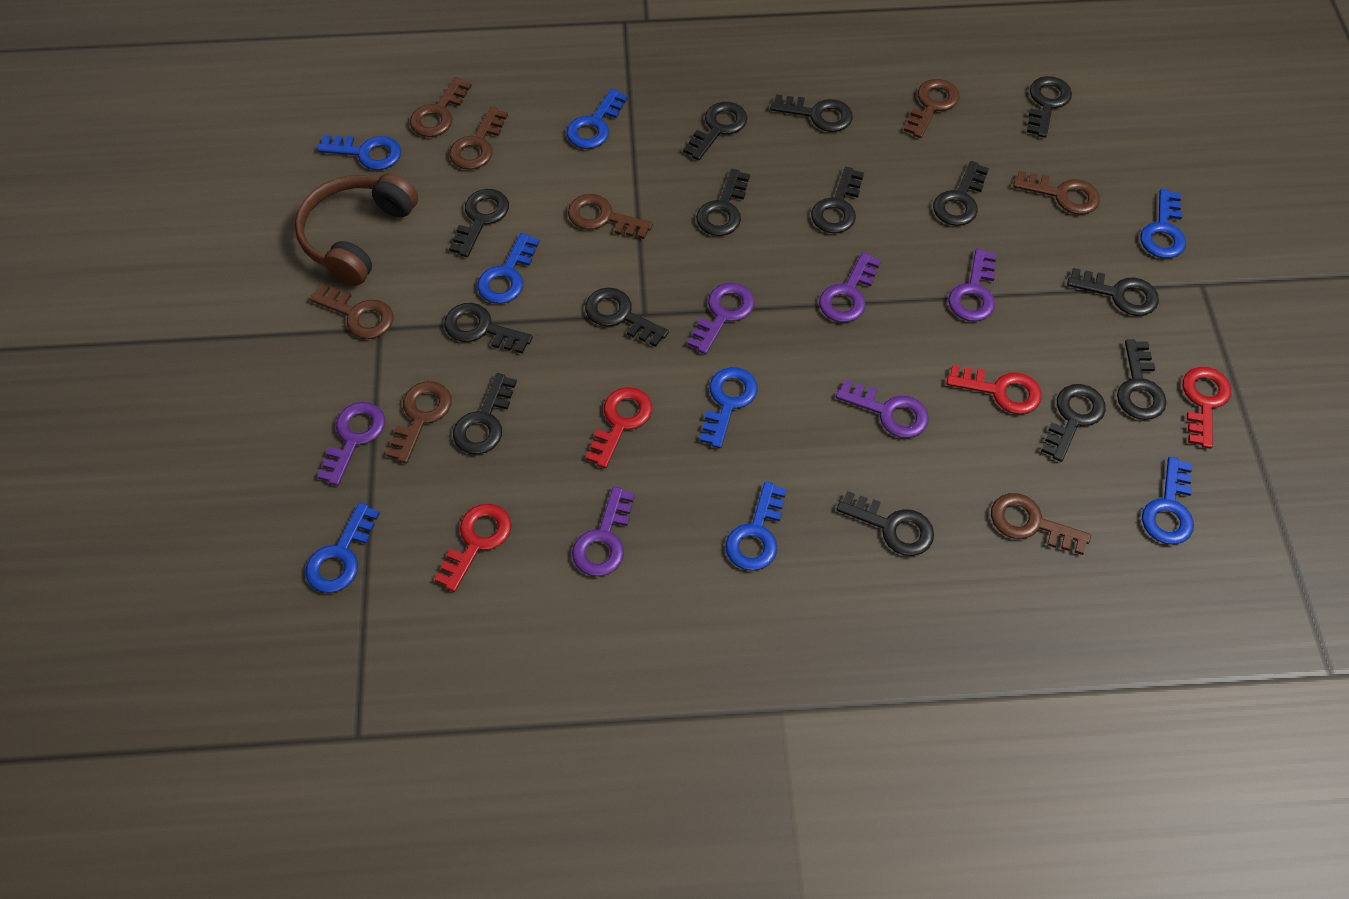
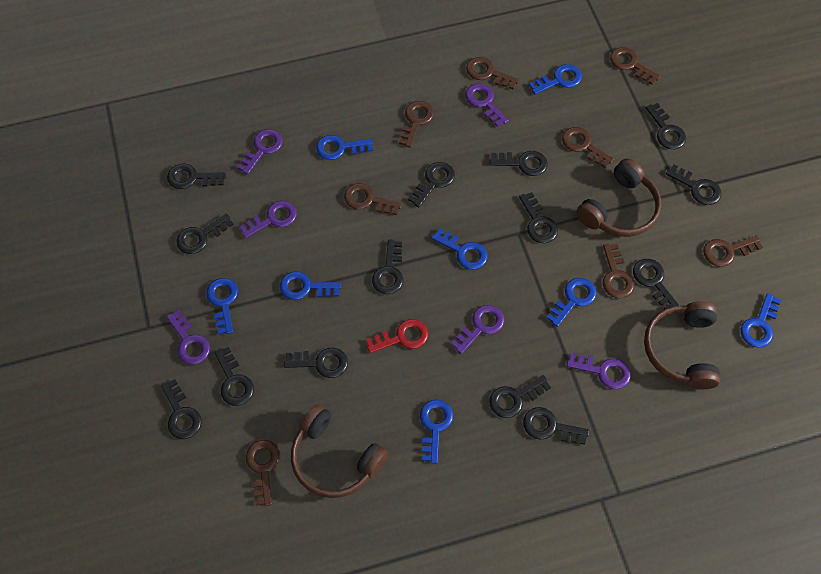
brown headphones: [295,173,418,286] = 1 -> [291,404,388,498] [576,159,662,237] [644,301,720,389] = 3
red key: [435,504,512,592] [586,387,652,468] [947,365,1042,414] [1183,367,1232,449] = 4 -> [366,319,429,353] = 1

